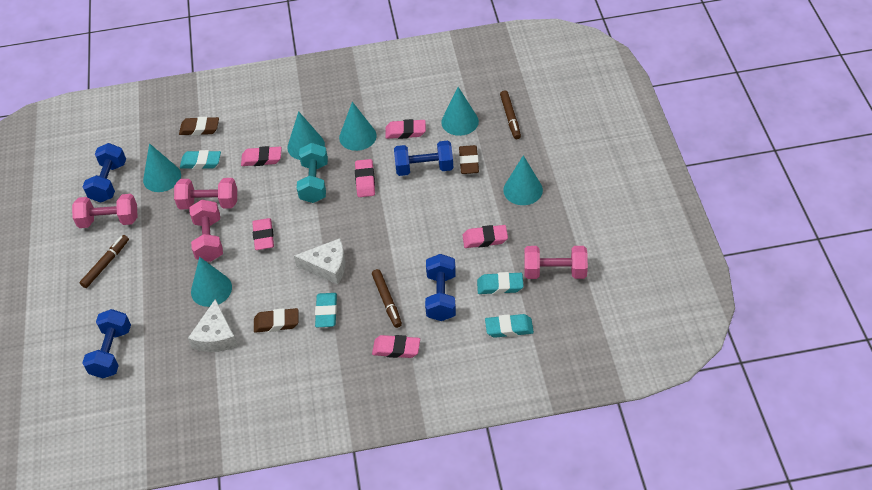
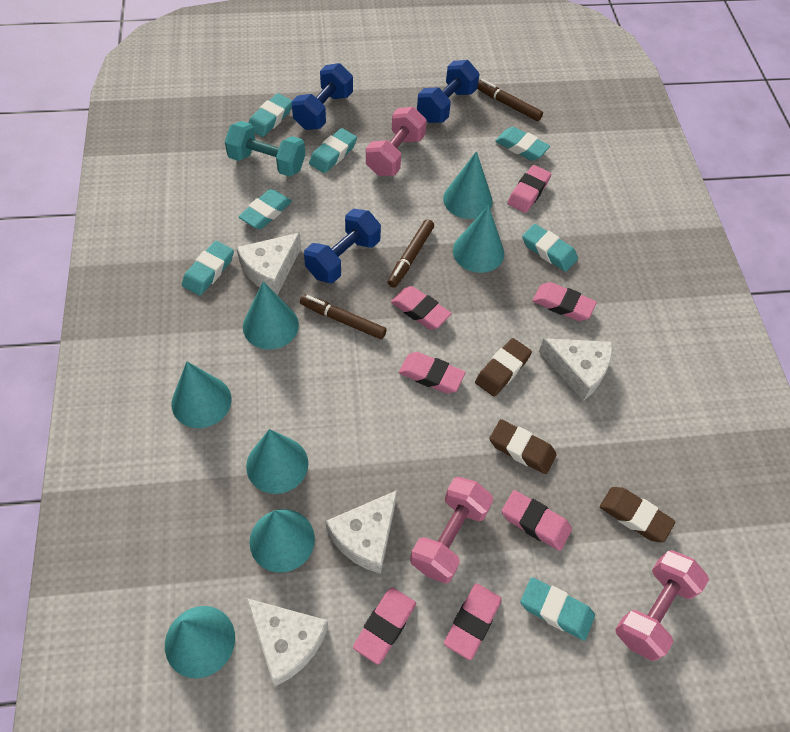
blue dumbbell: [82,309,131,378] [83,143,126,203] [394,141,454,176] [425,254,456,321] = 4 -> [292,63,353,130] [304,209,381,283] [417,60,480,123] = 3
pink dumbbell: [72,194,137,228] [174,178,237,209] [189,200,223,262] [524,246,588,279] = 4 -> [366,107,427,176] [410,477,494,584] [615,550,709,661] = 3
pink eraser: [241,146,282,166] [252,218,274,250] [355,159,375,197] [372,335,420,358] [385,119,426,139] [462,225,508,248] = 6 -> [353,587,416,665] [391,286,452,330] [399,352,466,393] [444,584,502,660] [502,490,572,551] [507,165,551,213] [532,282,597,321] = 7
turquoise cone: [143,143,181,192] [191,257,232,307] [287,111,325,160] [339,102,377,151] [441,87,479,136] [503,155,543,205] = 6 -> [165,606,235,678] [172,362,232,428] [243,282,299,349] [246,429,308,494] [249,509,315,573] [443,151,493,219] [453,205,504,273] = 7
turquoise eraser: [180,150,221,169] [315,293,337,327] [477,272,523,294] [485,314,534,338] = 4 -> [182,241,234,296] [238,189,292,229] [248,93,292,137] [309,128,357,173] [495,127,550,161] [520,577,595,641] [522,224,578,272] = 7
white cheese: [188,299,238,352] [294,238,345,285] = 2 -> [236,233,301,296] [247,598,328,686] [326,490,398,574] [539,338,612,401] = 4

